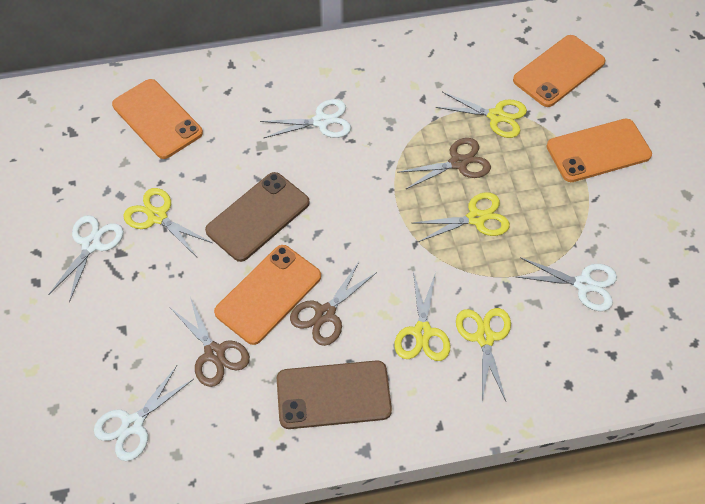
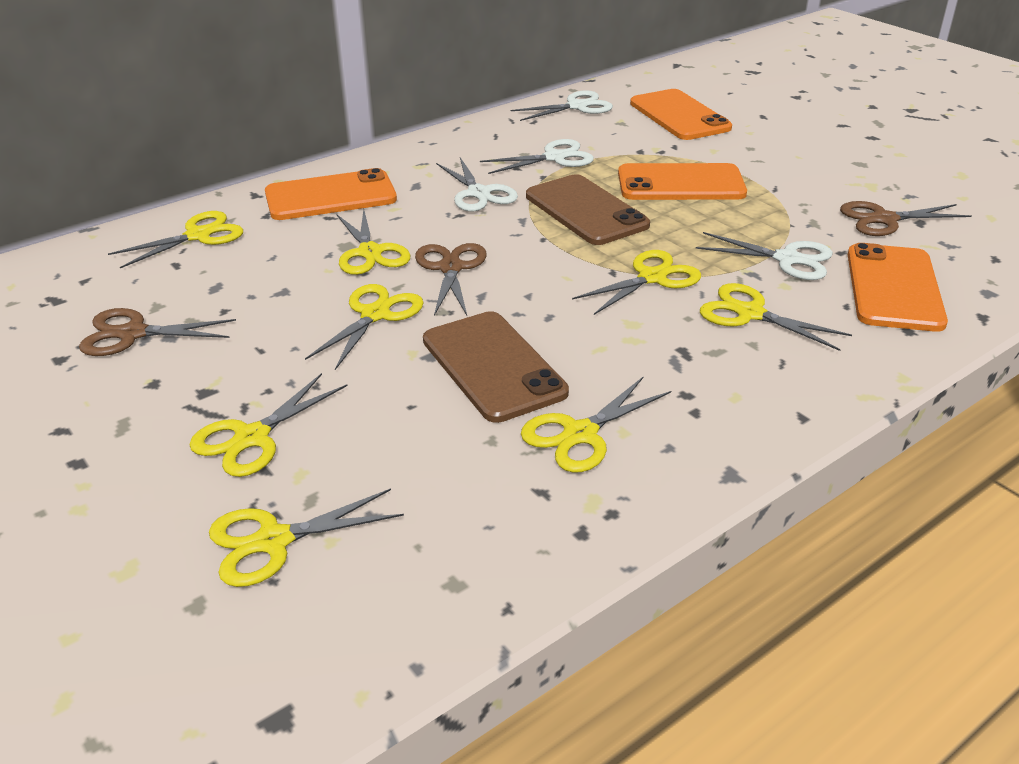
yellow scissors: [123,188,212,257] [394,271,450,361] [413,192,510,242] [436,92,527,138] [456,308,511,401] = 5 -> [108,211,243,268] [189,373,347,477] [209,489,404,587] [305,284,424,370] [336,209,411,275] [521,376,671,473] [572,250,701,315] [700,283,852,351] = 8

